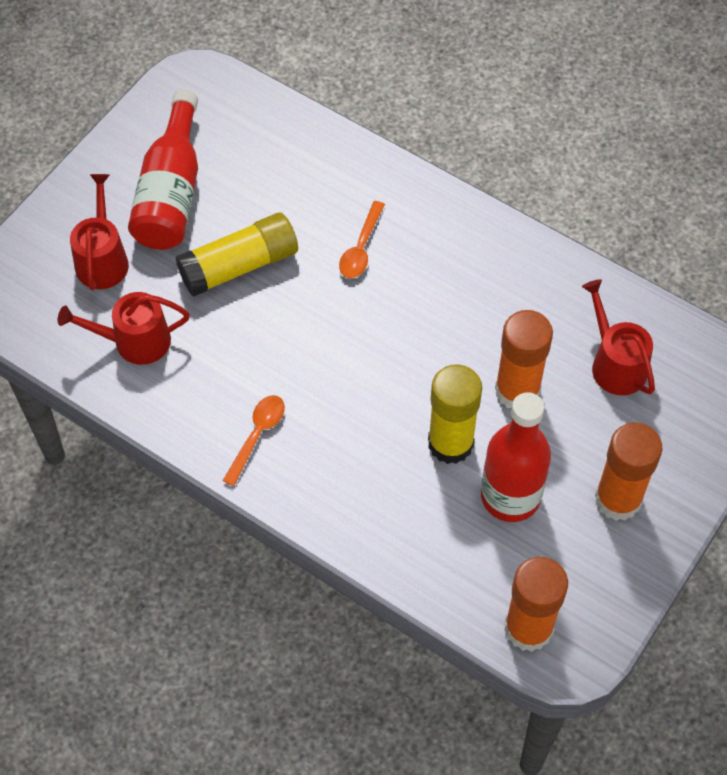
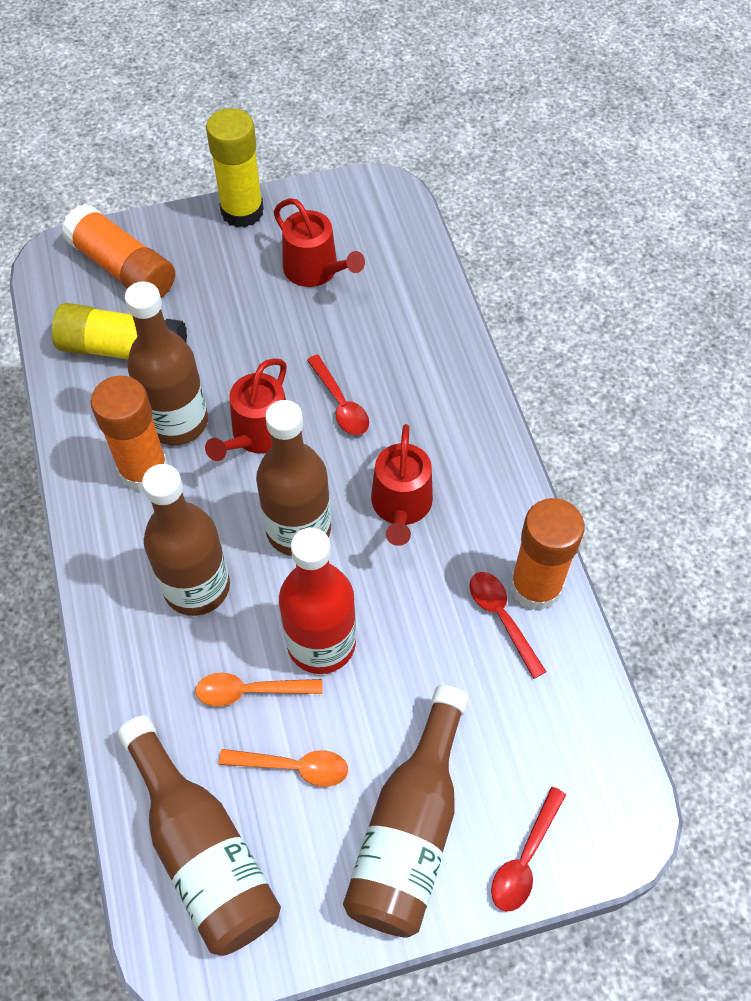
brown bottle: none = 0 -> [118,715,281,956] [125,281,208,445] [142,464,230,616] [256,400,331,556] [343,685,468,938] = 5
red bottle: [128,89,198,250] [481,392,551,522] = 2 -> [279,527,356,674] = 1
red spoon: none = 0 -> [307,355,369,435] [469,572,546,679] [491,787,566,912] = 3

